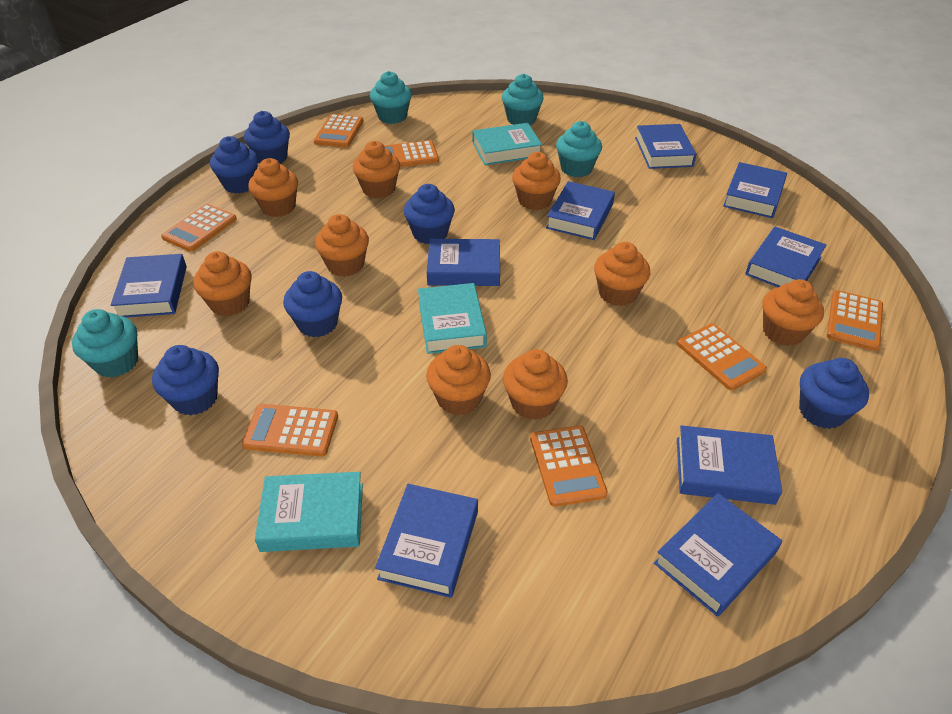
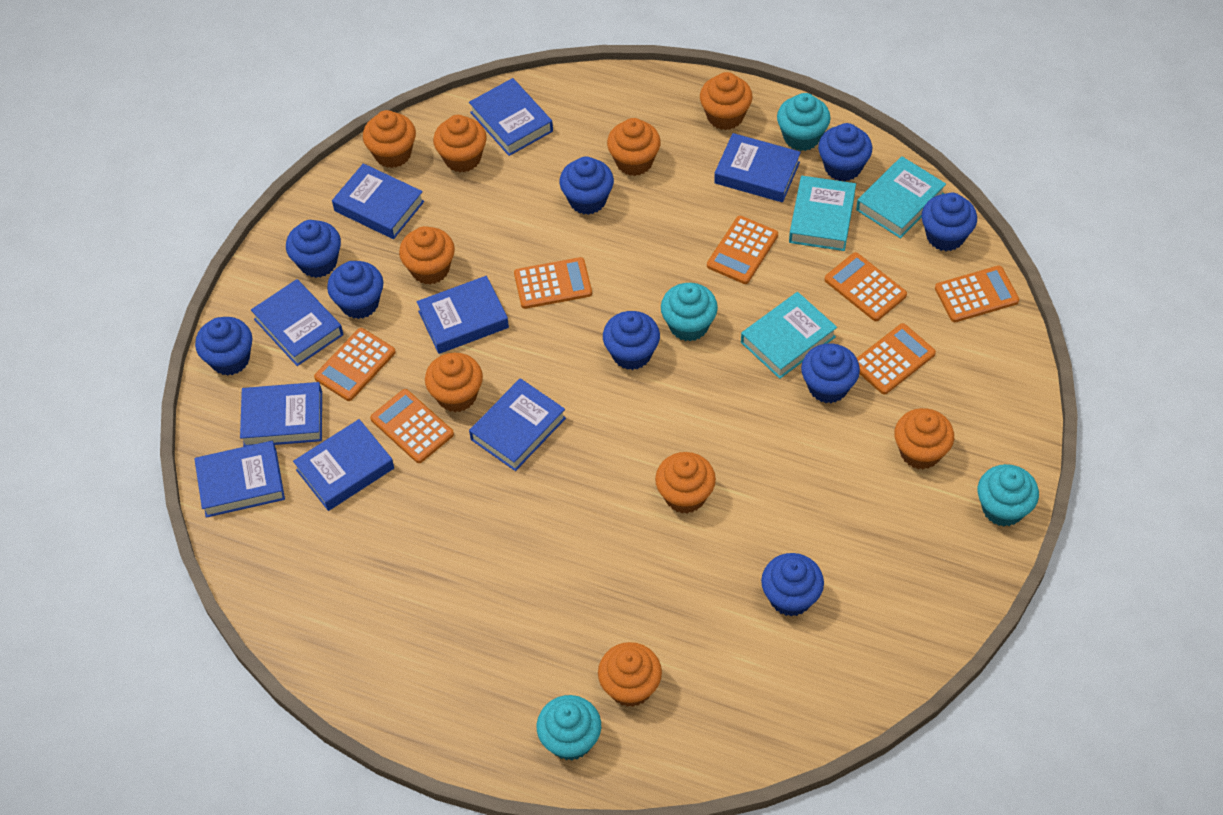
blue cupcake: [152,345,219,416] [210,136,258,194] [244,111,290,164] [283,271,342,337] [404,184,455,244] [799,358,869,429] = 6 -> [195,317,252,376] [286,220,341,278] [327,261,383,319] [560,156,614,215] [603,311,660,370] [761,553,824,617] [801,343,860,403] [818,123,872,181] [921,193,977,251] = 9

